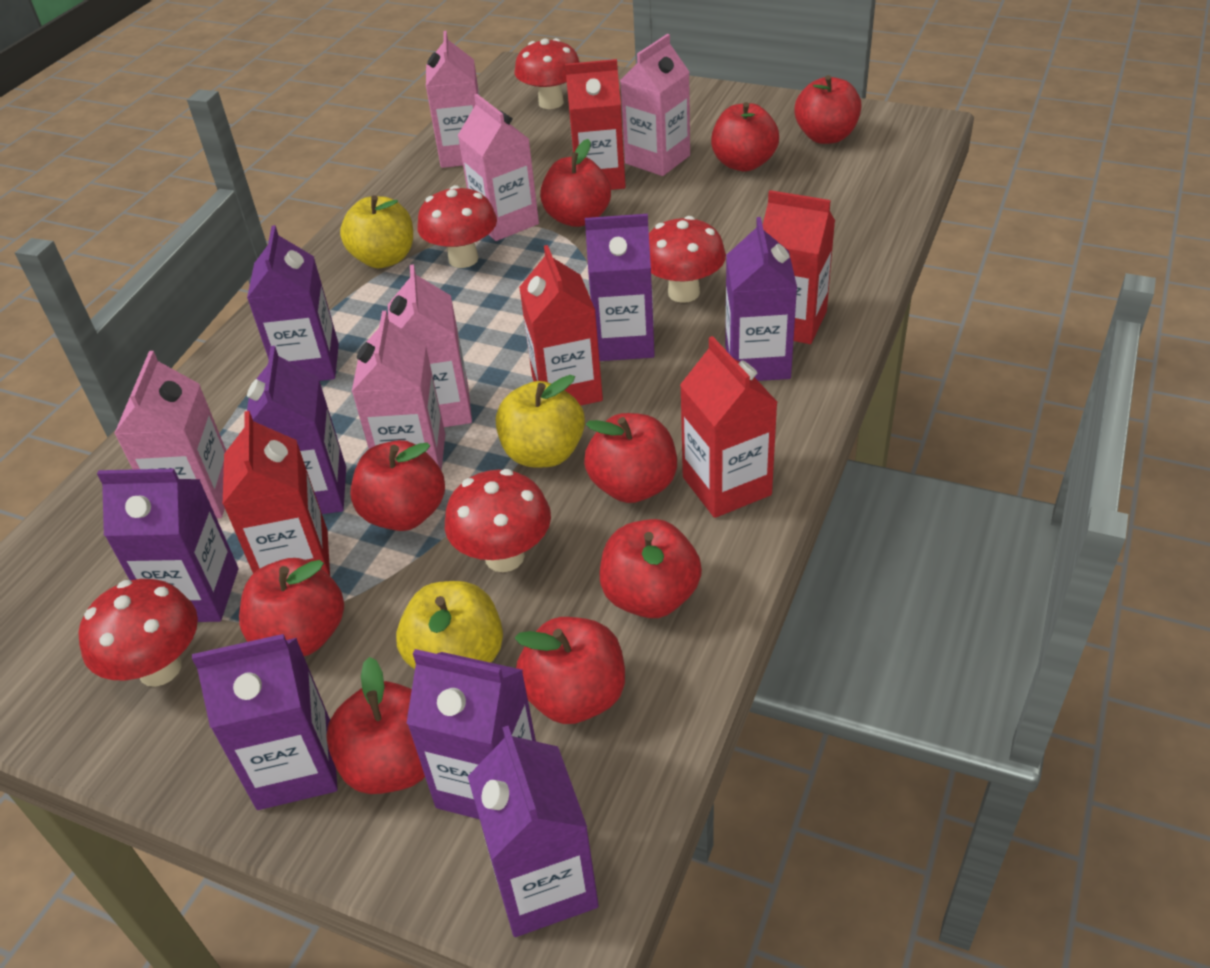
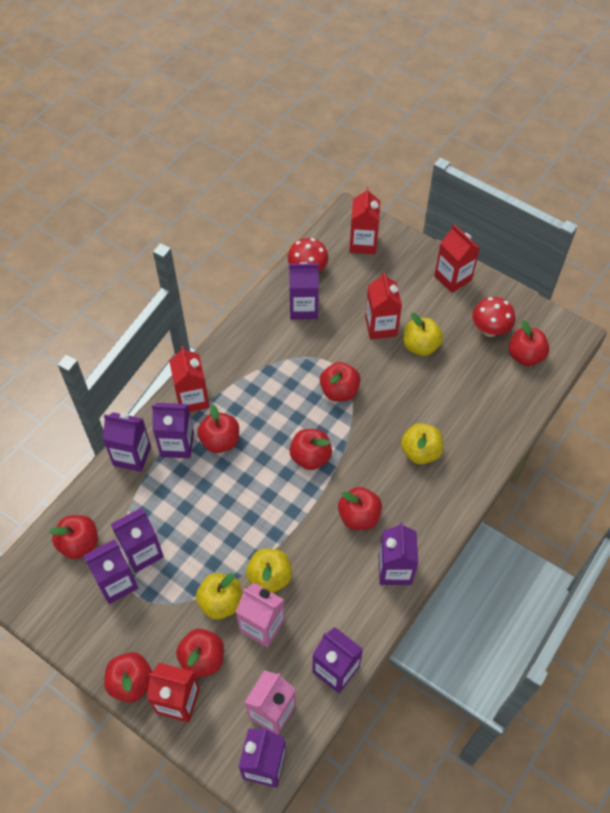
pink carton: [114,351,226,518] [352,311,445,471] [388,264,472,427] [426,31,480,168] [458,94,539,241] [620,34,690,176] = 6 -> [236,583,285,648] [245,670,296,735] = 2
red apple: [239,558,344,656] [326,657,425,794] [351,440,445,531] [515,617,625,724] [540,139,611,227] [584,413,677,503] [600,519,702,618] [711,102,779,171] [795,75,861,144] = 9 -> [49,515,98,559] [104,652,152,702] [176,629,224,678] [197,404,239,453] [289,429,332,470] [320,362,360,401] [338,487,382,530] [509,320,549,366] = 8
red mushroom: [78,579,198,687] [417,185,497,268] [445,469,551,572] [515,38,580,109] [649,216,726,303] = 5 -> [287,238,329,271] [472,297,515,337] = 2
yellow apple: [340,195,413,268] [396,581,503,669] [496,375,585,467] = 3 -> [196,573,242,620] [246,549,292,593] [401,423,443,465] [403,313,443,356] = 4

